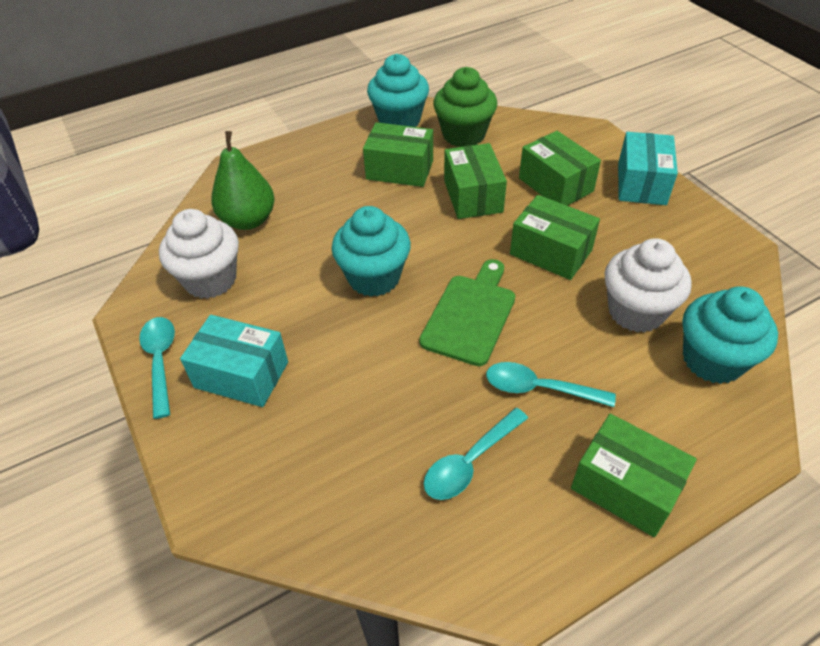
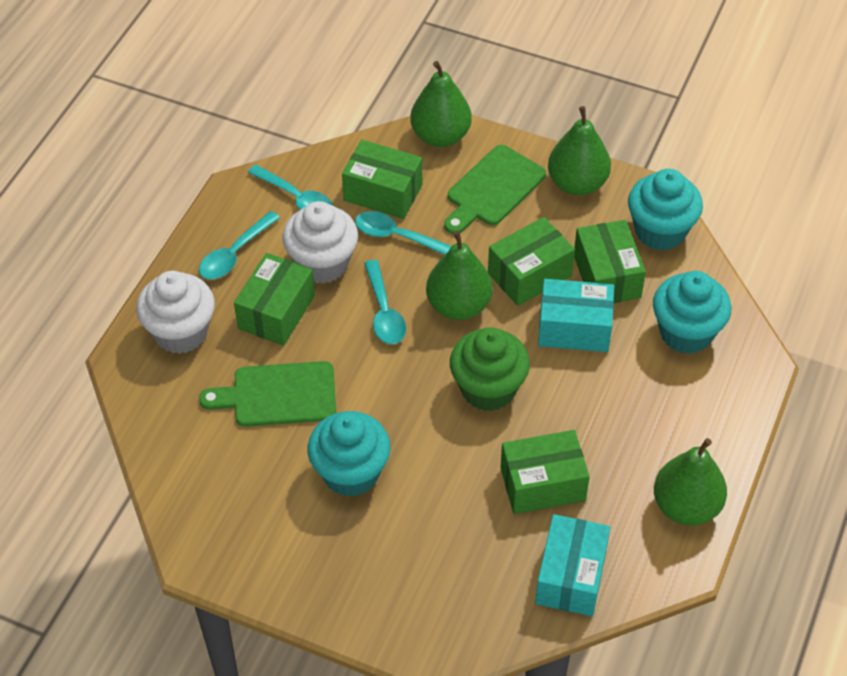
green cutting board: [419,259,515,366] = 1 -> [199,361,336,427] [444,145,546,234] = 2
green pear: [211,131,275,230] = 1 -> [411,61,472,147] [426,231,493,320] [548,106,611,195] [654,438,727,525] = 4
turquoise spoon: [139,317,175,419] [424,408,528,500] [486,362,616,407] = 3 -> [199,211,280,279] [248,165,333,210] [355,211,452,255] [364,260,406,344] = 4

